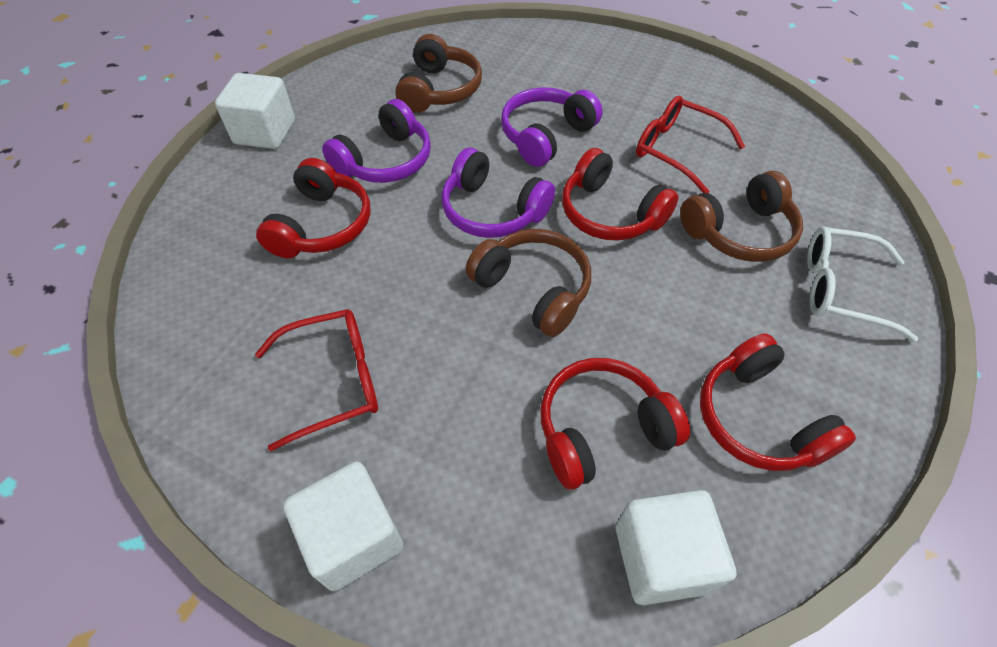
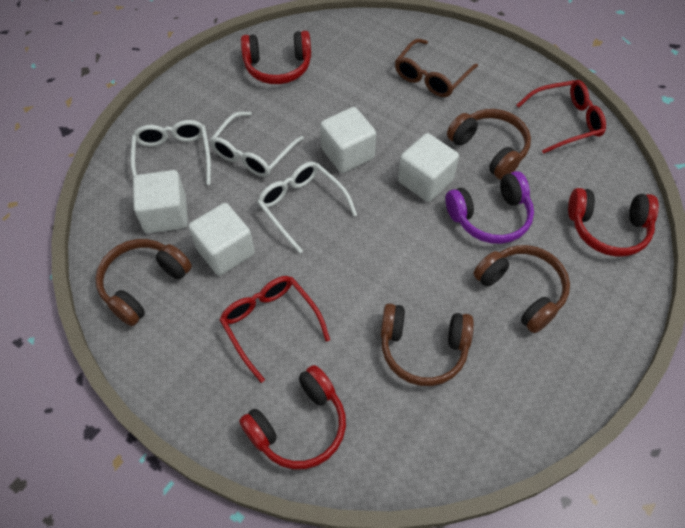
brown glasses: none = 0 -> [395,39,478,97] = 1
brown headphones: [395,34,482,113] [466,229,591,337] [680,171,803,262] = 3 -> [95,239,192,326] [381,303,474,386] [447,109,531,180] [474,245,570,333] = 4
purple headphones: [322,99,431,183] [442,148,555,238] [501,87,603,167] = 3 -> [445,171,534,244] = 1
red headphones: [256,158,371,258] [540,358,690,490] [562,148,678,241] [700,333,856,471] = 4 -> [239,365,346,470] [241,31,311,84] [568,188,659,256] = 3
white cube: [215,73,295,149] [283,462,403,591] [616,490,737,605] = 3 -> [133,170,188,234] [188,203,255,276] [320,107,376,173] [398,133,459,202] = 4
white glasses: [807,226,918,342] = 1 -> [131,120,211,185] [210,112,304,177] [257,162,357,254] = 3

